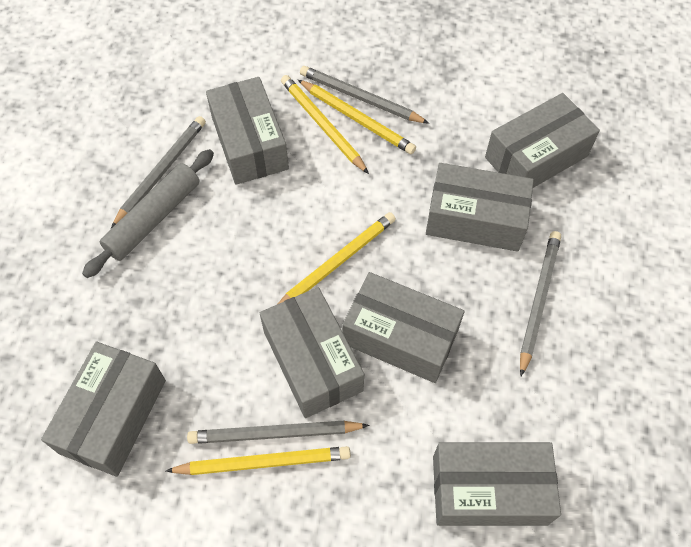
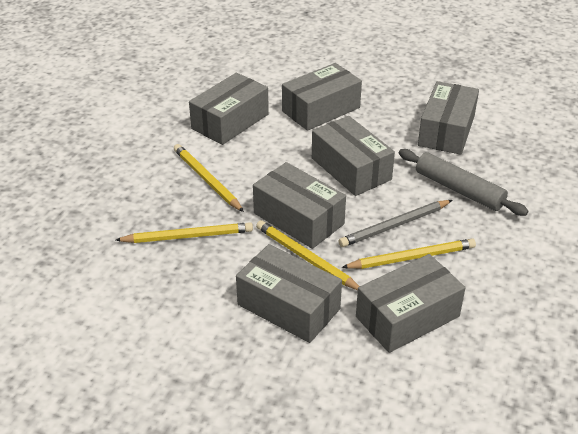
grey pencil: [111,116,206,228] [187,421,369,444] [300,66,429,123] [520,231,561,376] = 4 -> [339,200,452,247] = 1

